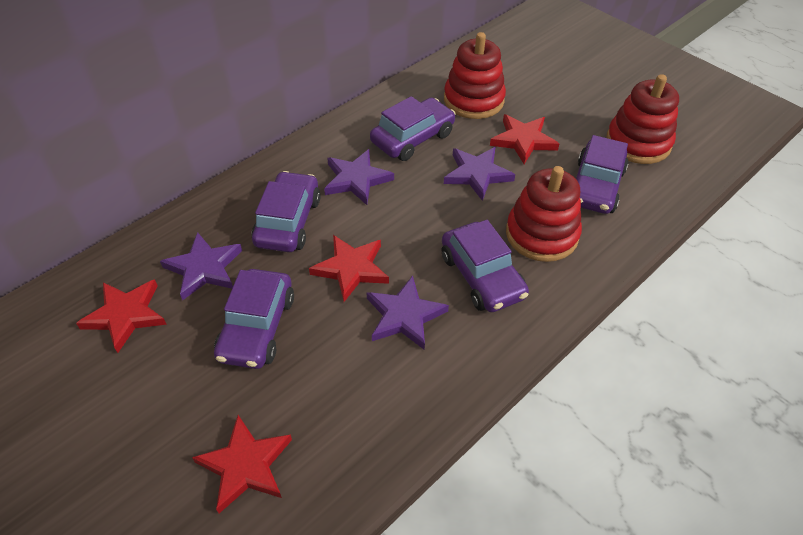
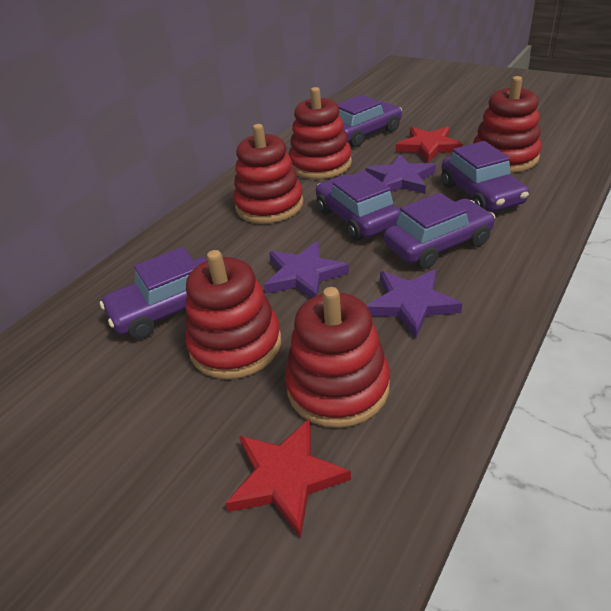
purple star: [160,232,242,300] [324,149,394,205] [366,276,449,350] [444,147,515,201] = 4 -> [264,241,349,298] [366,154,436,194] [366,269,462,338] = 3
red stacking toy: [444,32,506,119] [506,166,582,262] [606,74,679,164] = 3 -> [185,250,281,379] [233,124,303,224] [285,287,390,428] [289,87,352,179] [473,76,542,173] = 5
red star: [76,279,167,353] [192,415,292,513] [309,235,389,302] [490,114,559,164] = 4 -> [225,418,351,539] [396,126,463,163] = 2

